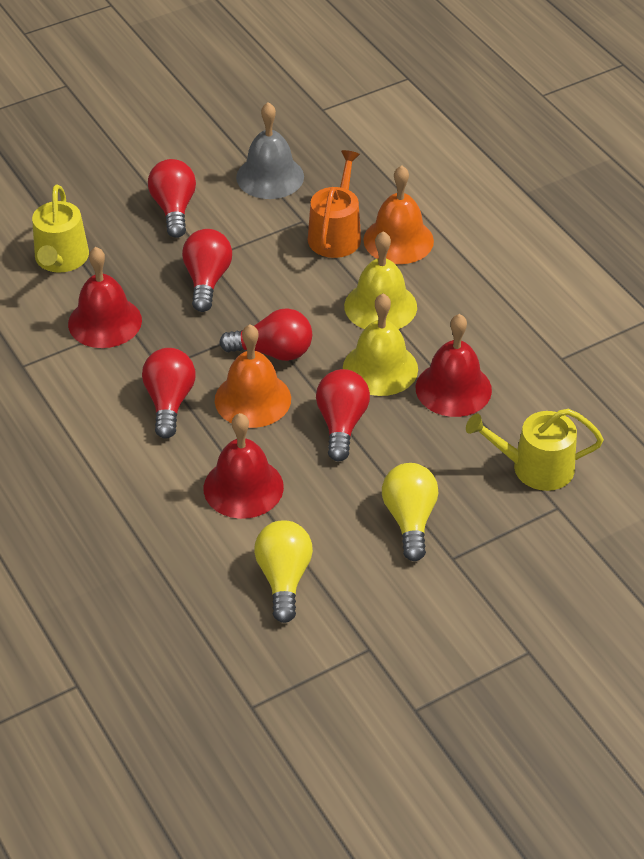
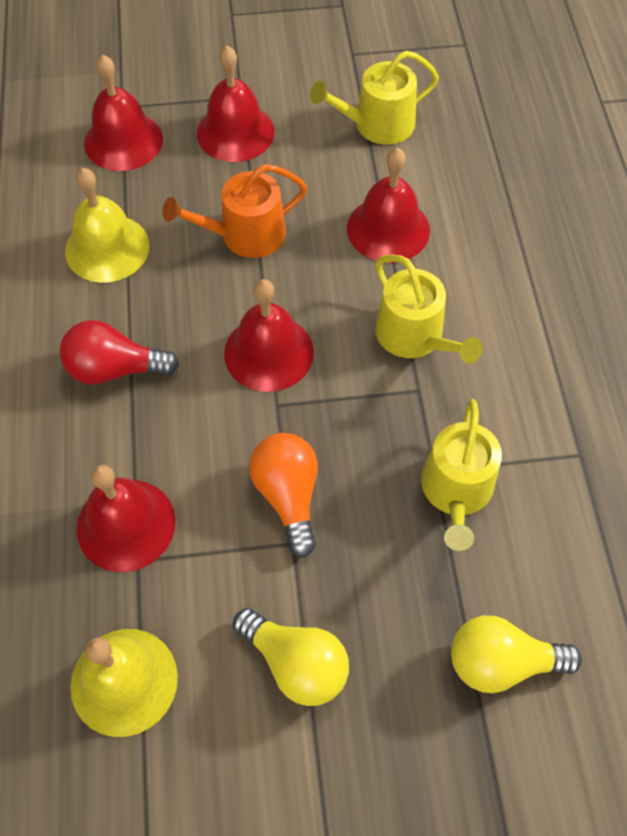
grey bell: [236,102,304,199] = 1 -> none = 0
orange bell: [215,325,291,428] [363,165,434,264] = 2 -> none = 0
orange light bulb: none = 0 -> [249,433,318,557] = 1
red bell: [68,247,142,348] [204,413,284,519] [416,314,492,417] = 3 -> [76,465,176,572] [84,54,163,171] [197,46,275,162] [224,279,314,392] [347,148,430,263] = 5
red light bulb: [142,348,195,439] [148,159,196,238] [182,229,232,312] [219,308,312,361] [316,369,370,461] = 5 -> [60,320,179,385] = 1
yellow watering can: [32,184,89,273] [466,409,604,491] = 2 -> [310,51,439,145] [375,254,482,364] [421,399,502,551] = 3

